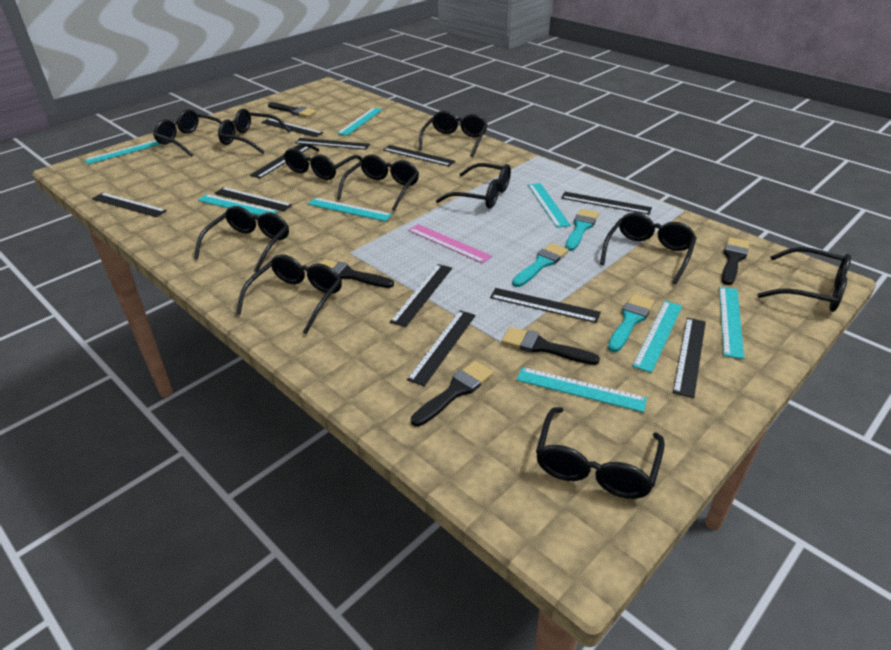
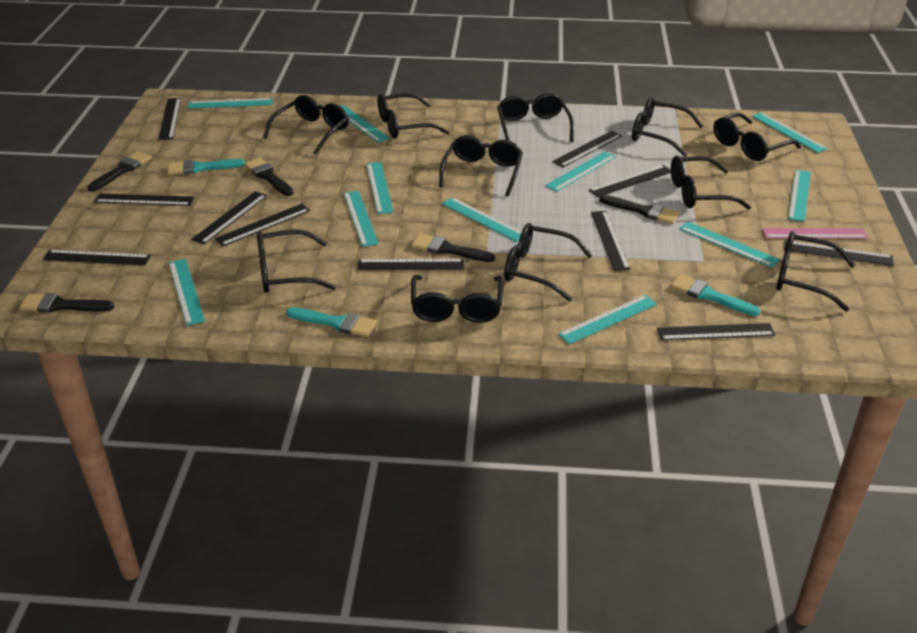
turquoise ruler: [84,140,161,164] [198,194,278,216] [308,198,392,222] [337,108,383,136] [517,367,647,412] [528,183,571,228] [632,301,682,373] [719,287,744,359] = 8 -> [169,259,205,326] [188,98,273,109] [340,105,390,143] [344,191,379,247] [366,162,393,214] [442,197,522,242] [545,151,616,192] [558,295,657,344] [679,222,780,268] [752,113,828,153] [788,170,811,222] = 11

